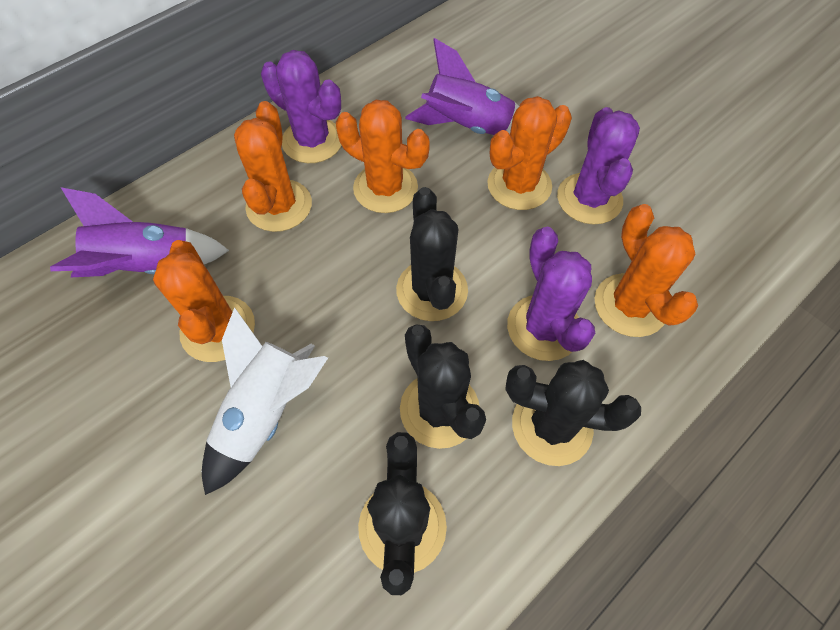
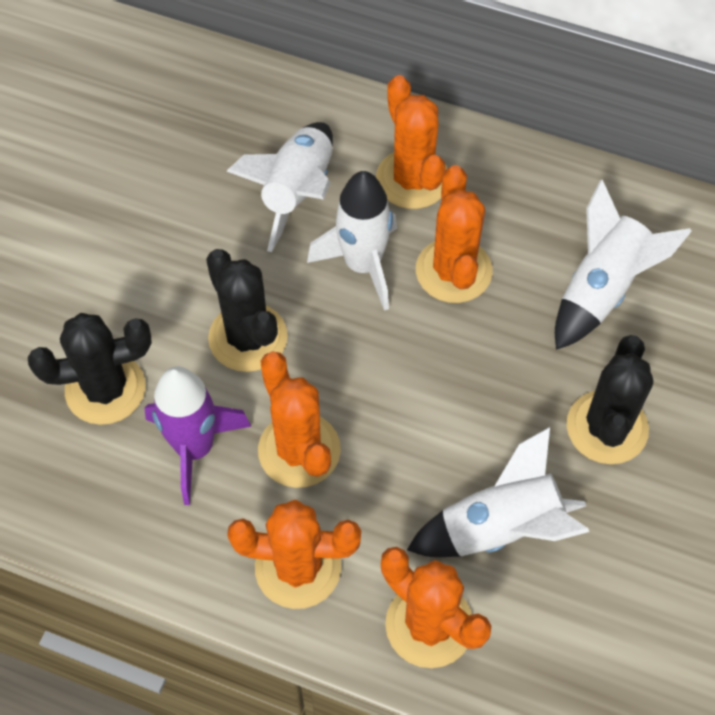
black cactus: [358,432,447,595] [396,187,468,321] [400,324,486,449] [505,360,641,466] = 4 -> [28,313,152,425] [206,249,288,372] [567,335,653,464] = 3
purple cactus: [261,50,341,163] [507,227,595,361] [557,107,640,225] = 3 -> none = 0
purple rocket: [50,187,229,277] [405,38,519,135] = 2 -> [145,366,251,505] = 1
white rocket: [202,307,328,495] = 1 -> [226,122,333,252] [307,171,397,311] [407,427,590,557] [555,180,692,350] = 4

